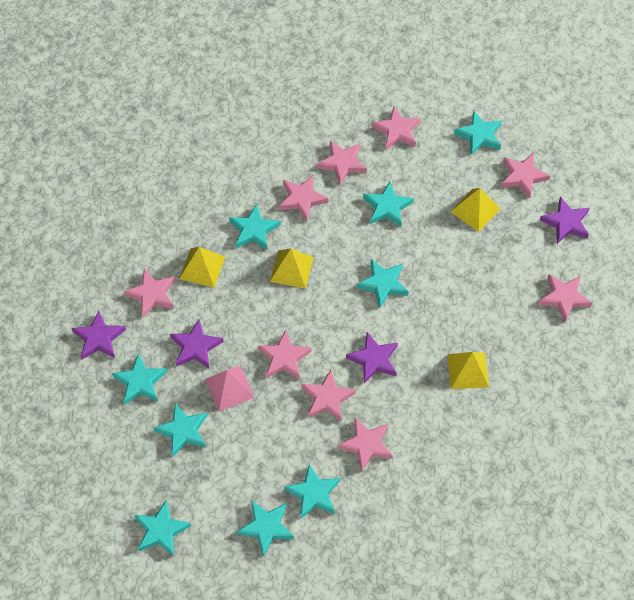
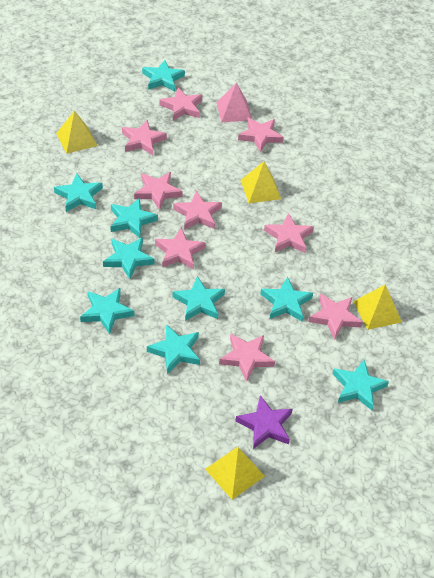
purple star: [72,310,126,360] [170,320,224,369] [346,332,398,383] [540,197,590,244] = 4 -> [235,395,293,449] = 1

